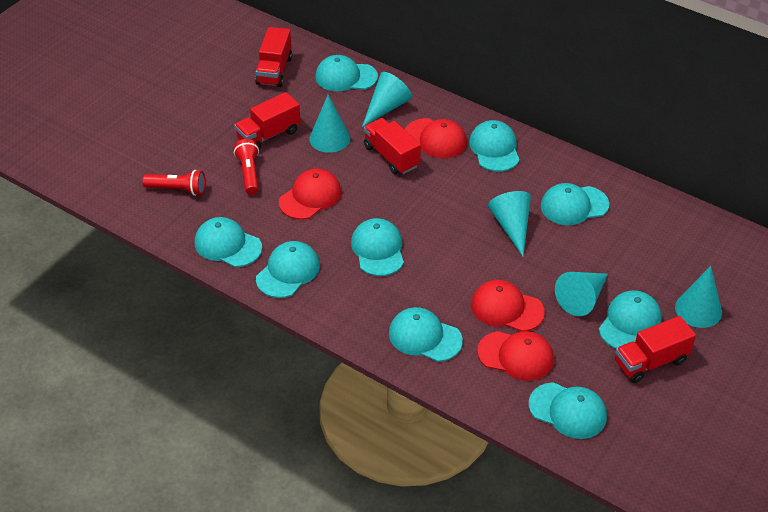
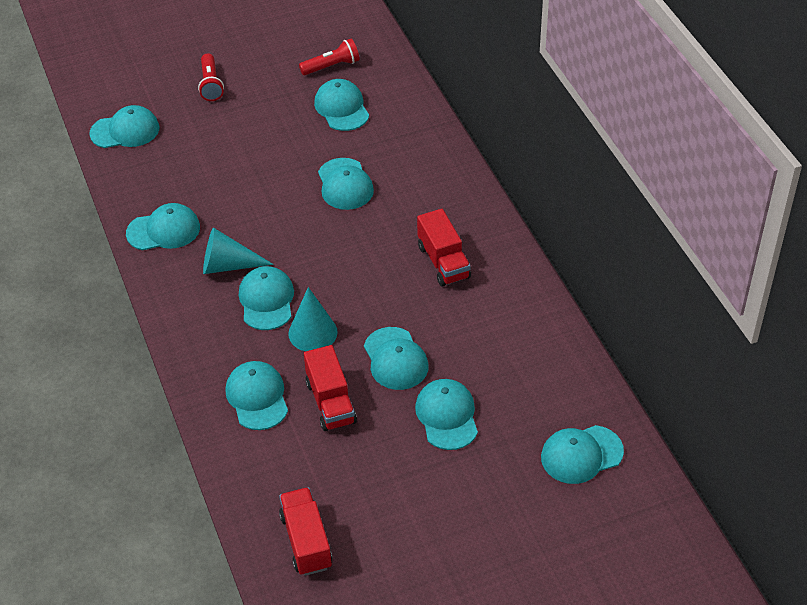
red cap: [279,169,342,220] [405,118,467,159] [471,280,545,332] [477,331,554,381] = 4 -> none = 0
red truck: [234,92,301,149] [255,27,292,87] [364,118,421,174] [615,316,696,383] = 4 -> [279,487,333,576] [304,345,357,431] [417,209,471,287] = 3
turquoise cone: [309,95,350,153] [362,72,412,127] [488,191,531,257] [555,272,608,316] [675,266,722,328] = 5 -> [203,228,274,274] [288,287,338,351] = 2

